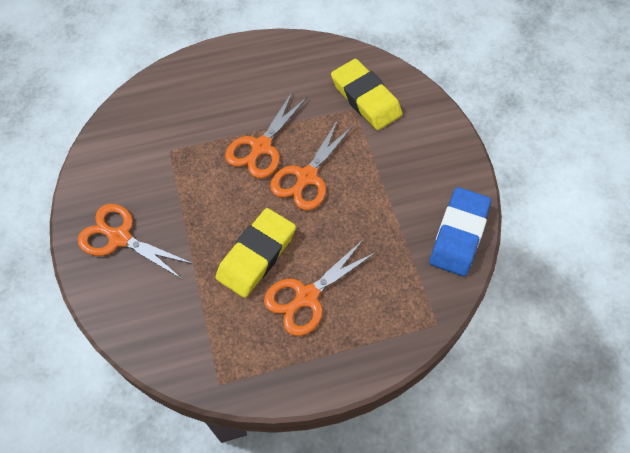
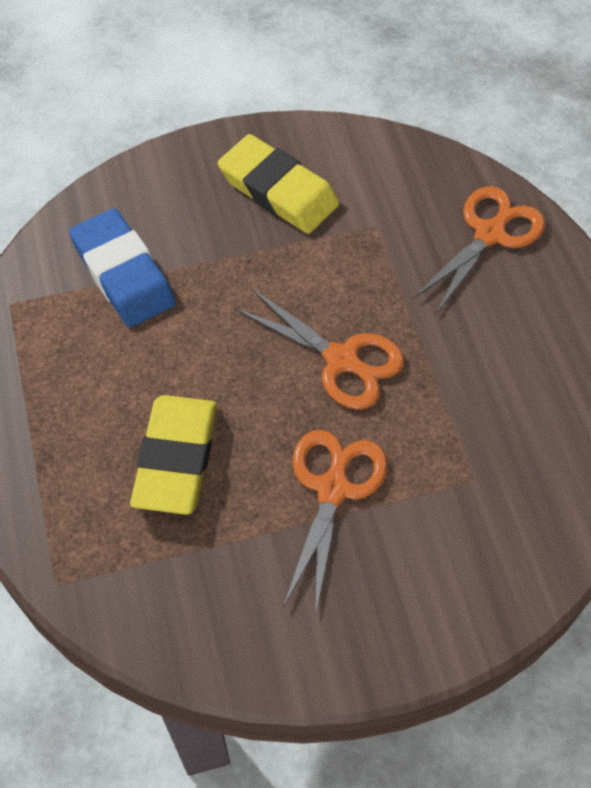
orange scissors: [78,204,194,279] [225,91,308,178] [264,239,376,336] [270,120,354,210] = 4 -> [234,288,404,410] [283,430,388,611] [413,186,545,314] = 3

